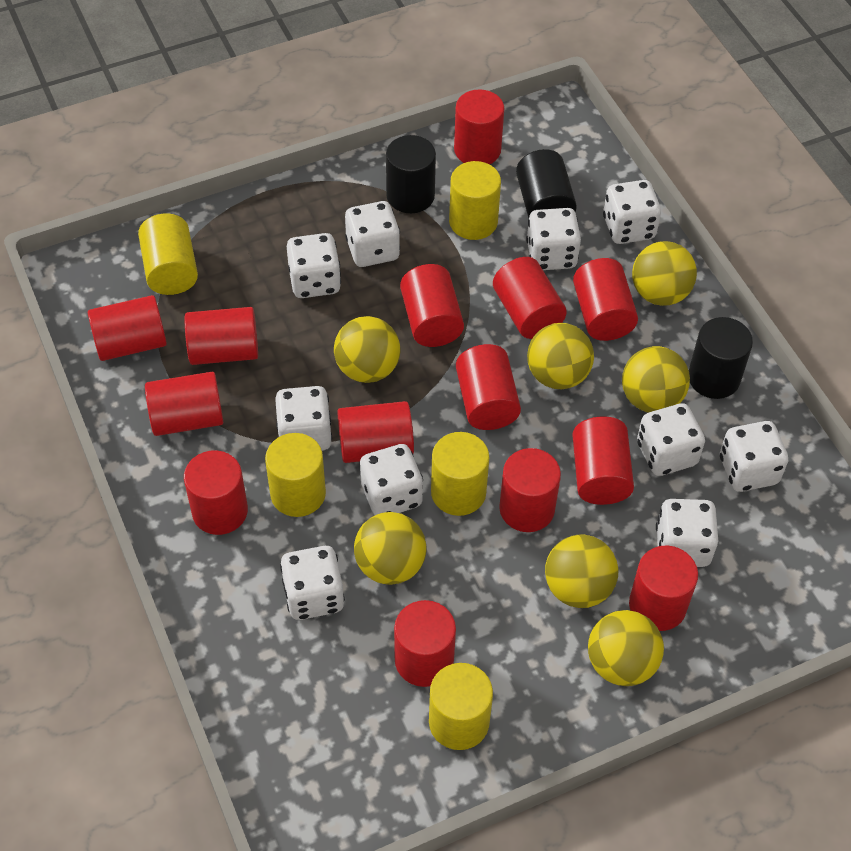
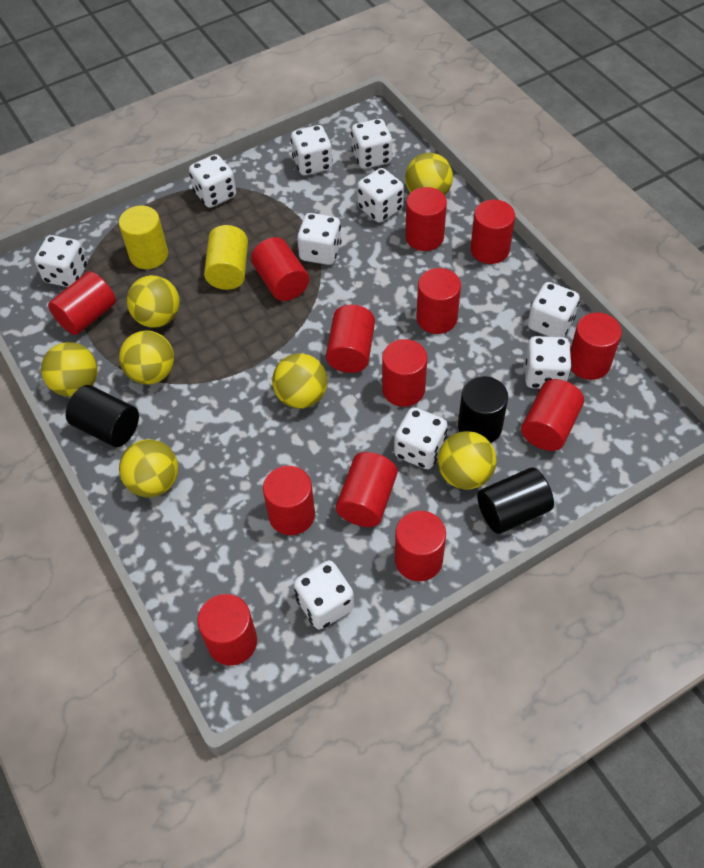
red cylinder: [88,295,167,361] [145,372,223,436] [184,450,248,535] [185,307,258,365] [338,401,414,463] [394,600,456,687] [400,264,464,347] [454,89,504,164] [456,344,521,430] [493,257,567,339] [499,448,561,532] [572,416,634,505] [573,258,638,341] [629,546,698,631] = 14 -> [48,271,116,335] [197,594,257,666] [251,237,309,301] [263,466,315,535] [326,305,375,373] [336,452,398,527] [382,339,427,407] [395,511,446,581] [405,187,447,251] [416,268,461,334] [470,200,515,264] [521,379,584,451] [570,312,622,380] = 13
yellow cylinder: [138,214,198,295] [265,433,326,517] [429,663,493,750] [431,432,490,516] [449,161,501,240] = 5 -> [119,206,168,269] [204,225,248,290] = 2

